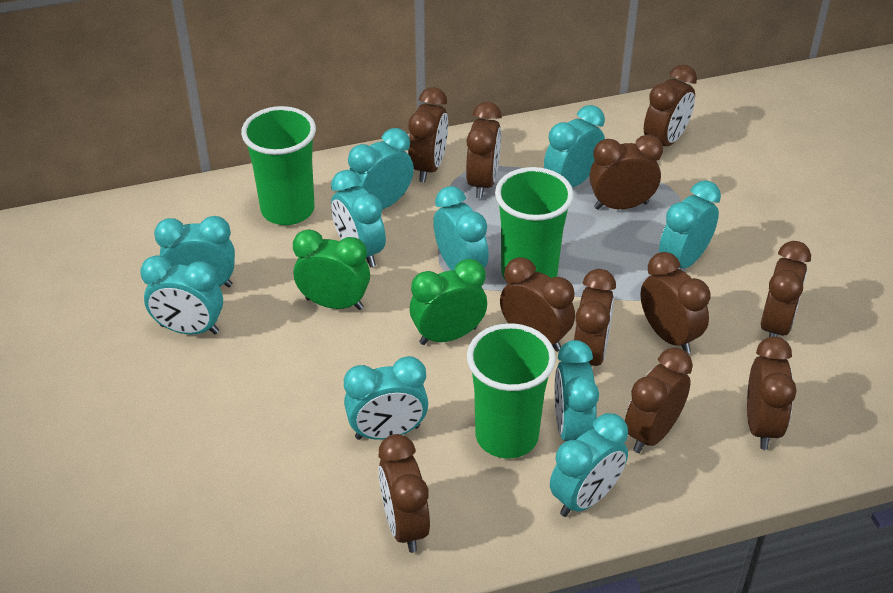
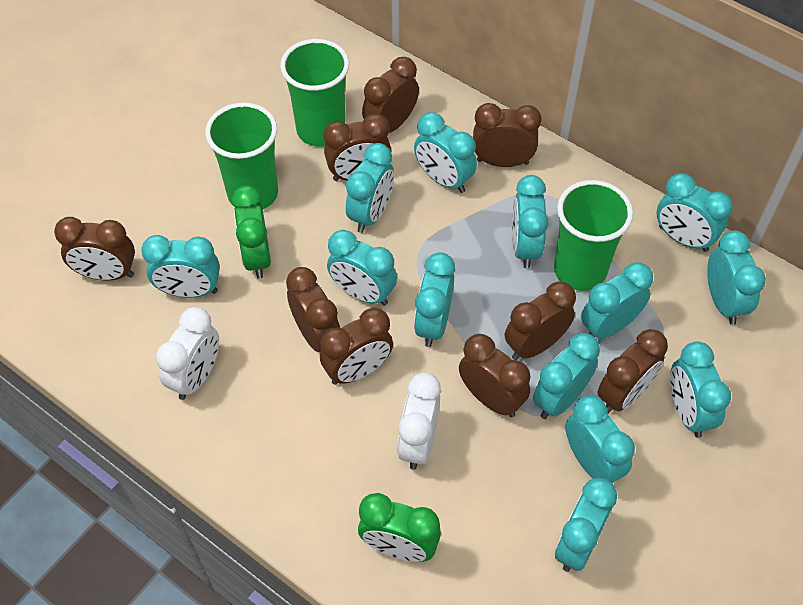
brown clock: [378,434,430,553] [408,87,448,183] [466,102,502,198] [500,258,575,352] [574,269,616,366] [589,134,663,210] [625,348,693,453] [640,252,710,354] [644,64,697,146] [747,337,797,450] [761,241,811,337] = 11 -> [54,217,135,281] [286,267,341,352] [320,308,393,385] [324,113,391,181] [362,57,419,133] [459,334,530,417] [473,103,542,167] [505,281,576,360] [597,329,668,414] = 9
turquoise clock: [140,255,223,335] [154,216,235,287] [331,170,386,268] [344,356,428,440] [348,128,414,209] [433,186,489,270] [544,105,605,187] [550,413,628,517] [555,340,599,441] [659,180,721,268] = 10 -> [141,235,220,298] [327,230,397,306] [346,143,394,233] [414,112,477,193] [414,252,455,347] [512,175,549,269] [533,333,600,419] [555,478,617,572] [565,395,635,483] [581,262,653,339] [657,173,733,252] [670,341,731,438] [707,230,766,325] = 13
white clock: none = 0 -> [156,307,219,400] [397,373,441,470] = 2

